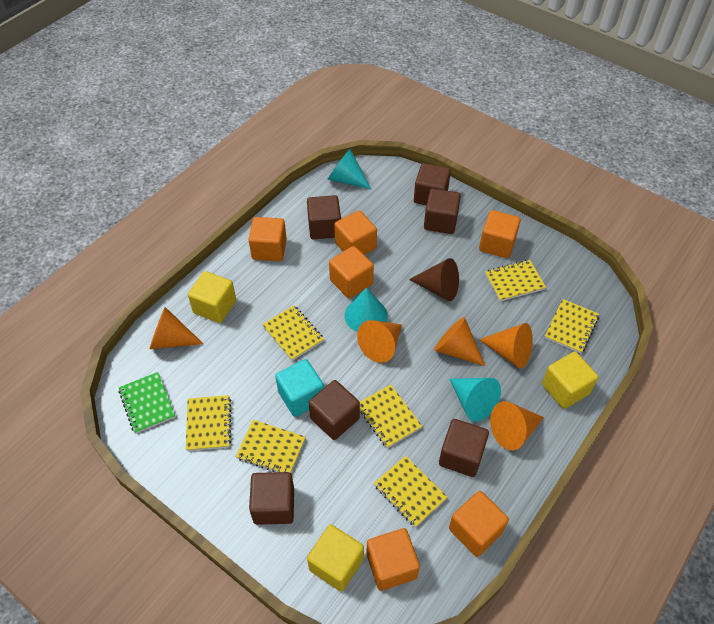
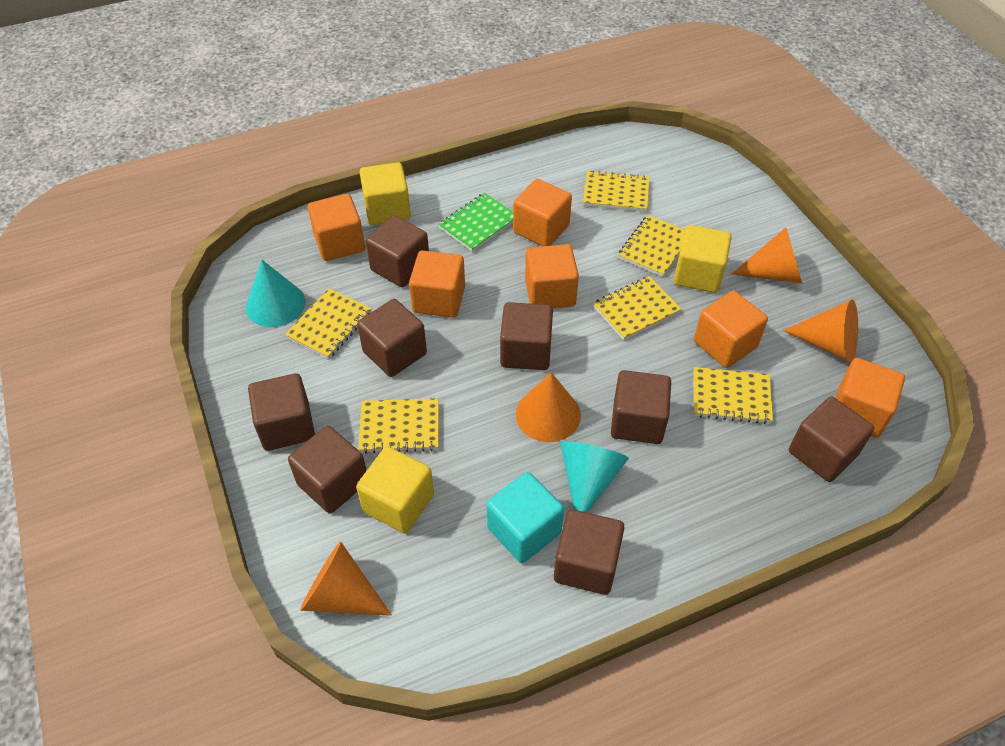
brown cone: [409,258,459,301] = 1 -> none = 0
brown cube: [249,472,294,525] [307,195,341,240] [309,380,360,440] [414,163,451,205] [424,189,461,234] [439,419,489,477] = 6 -> [248,373,315,451] [288,426,367,514] [357,299,427,377] [366,216,429,287] [500,302,553,370] [554,509,625,595] [611,370,671,444] [789,397,874,482] = 8
orange cone: [149,307,203,349] [357,320,402,363] [434,317,485,366] [479,323,533,368] [490,401,544,450] = 5 -> [300,541,392,616] [516,372,581,442] [732,228,802,284] [783,299,858,363] = 4
turquoise cone: [327,149,371,189] [345,288,388,332] [450,378,501,422] = 3 -> [246,260,306,327] [560,441,629,513] = 2
yellow notebook: [186,395,231,451] [235,420,306,473] [262,305,324,361] [360,384,422,448] [374,456,447,528] [485,260,546,301] [545,299,599,353] = 7 -> [285,288,372,359] [358,398,439,454] [583,170,650,212] [593,276,682,340] [618,215,685,277] [693,367,773,424] = 6

